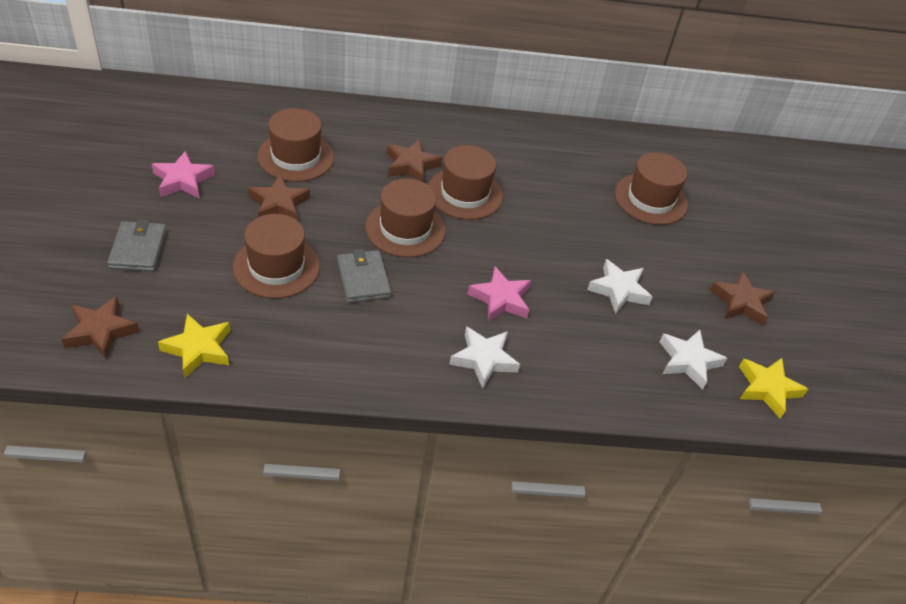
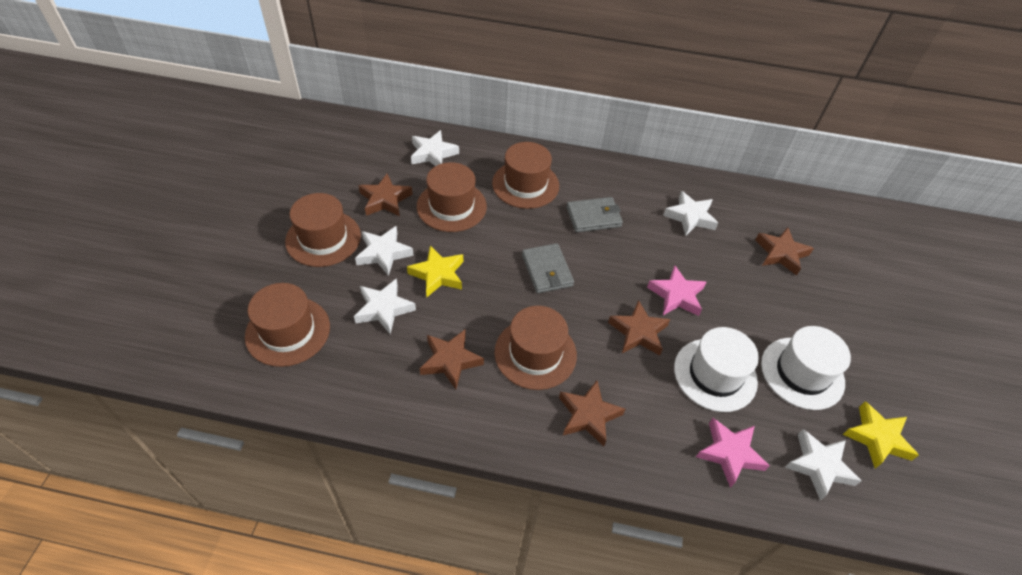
brown star: [61,296,140,360] [248,175,310,220] [387,139,442,182] [710,271,775,326] = 4 -> [358,174,413,217] [420,330,484,389] [559,381,625,446] [608,300,670,355] [755,227,814,276] = 5
white hat: none = 0 -> [674,327,759,412] [761,326,851,410] = 2
white star: [449,326,520,389] [587,259,652,314] [659,330,727,390] = 3 -> [354,278,416,334] [355,226,414,276] [411,130,459,166] [663,191,718,236] [785,429,862,501] = 5

